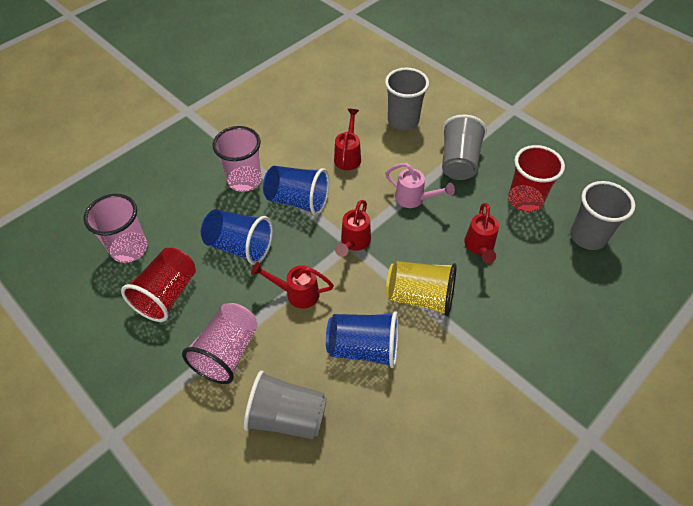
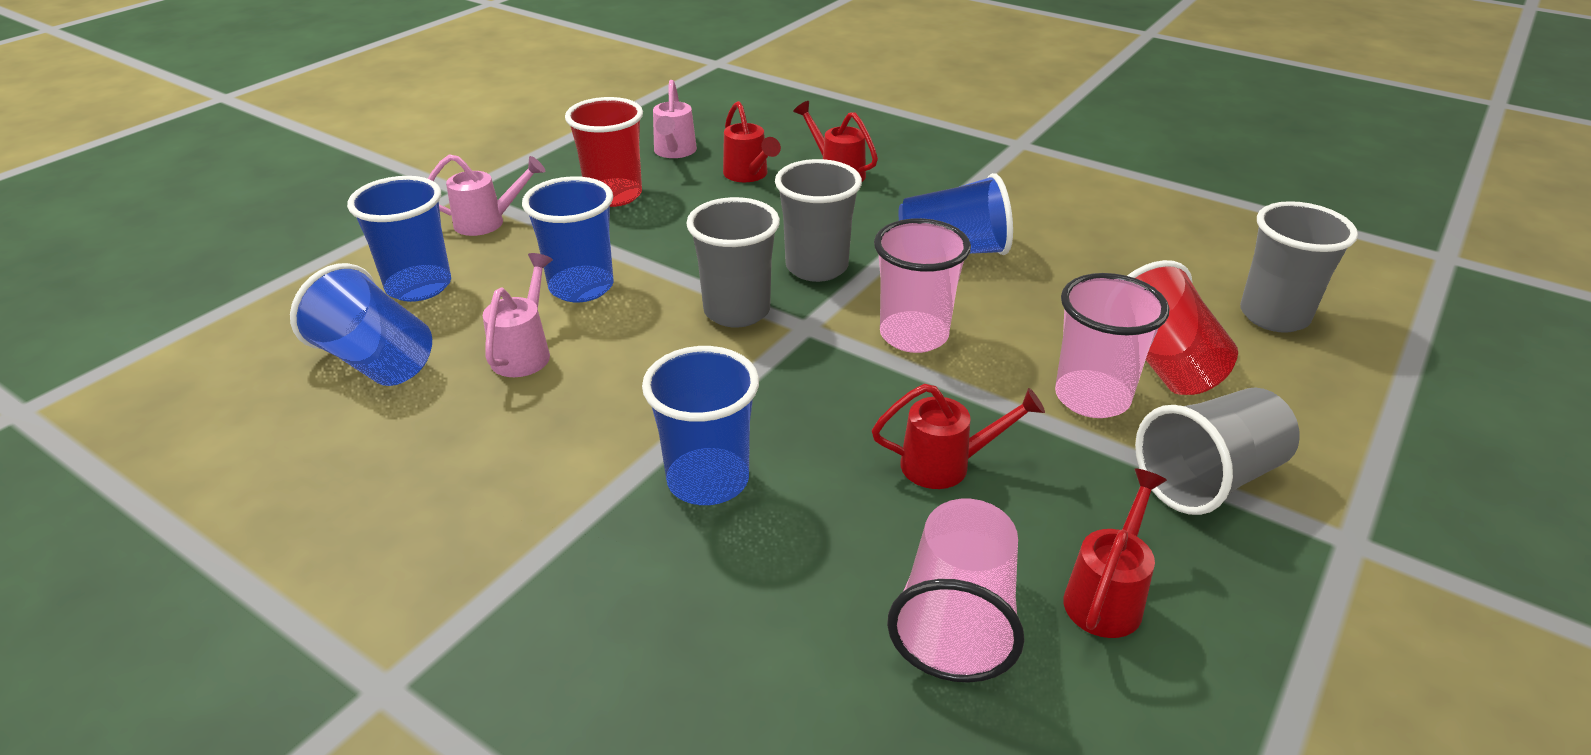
blue cup: [201,209,273,265] [263,166,329,215] [326,311,399,368] = 3 -> [290,263,432,386] [347,176,451,302] [522,176,614,302] [642,346,759,505] [899,173,1013,255] = 5
pink watering can: [385,163,455,208] = 1 -> [428,154,545,236] [483,253,553,377] [653,80,697,158] = 3
yellow cup: [386,261,457,316] = 1 -> none = 0

